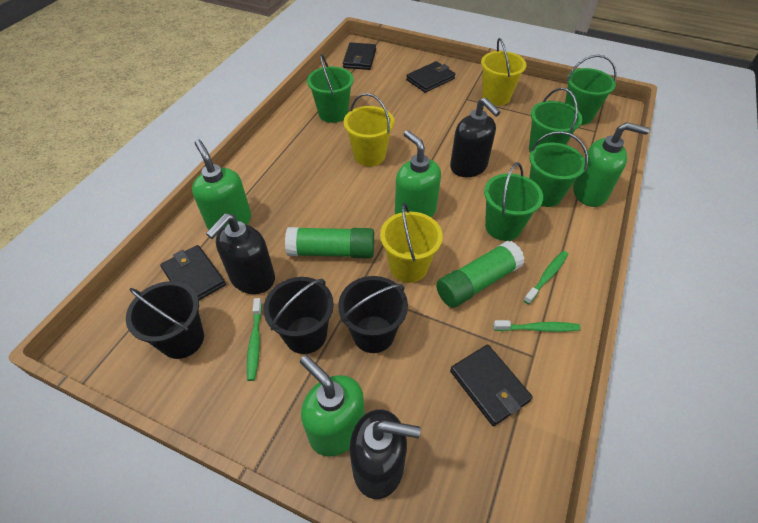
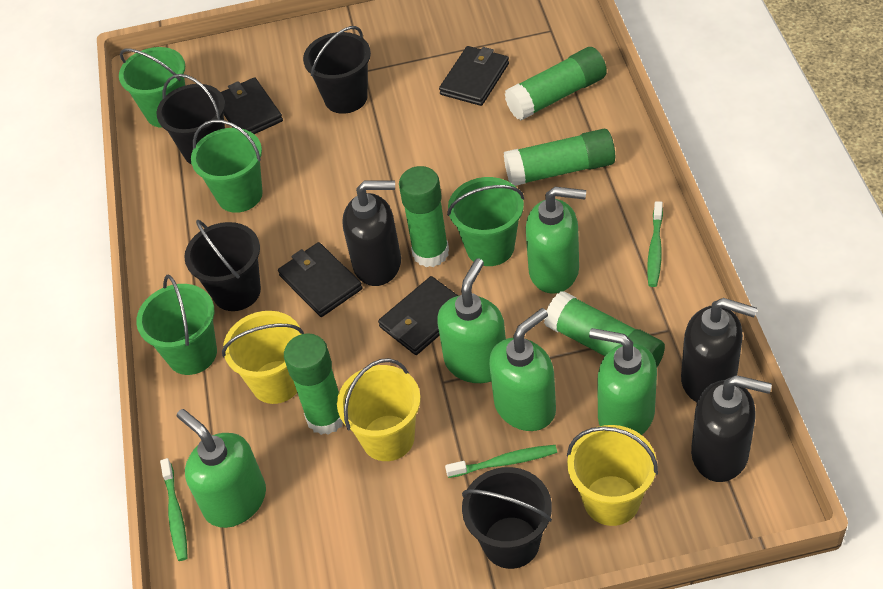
black bucket: [126,281,204,359] [263,277,334,354] [338,276,408,353] = 3 -> [157,74,225,165] [184,220,261,311] [303,26,371,114] [462,467,552,569] = 4
green bucket: [307,54,354,123] [484,162,543,241] [529,88,583,153] [529,131,588,207] [565,55,617,125] = 5 -> [119,47,185,128] [136,275,217,375] [191,120,263,213] [447,177,524,266] = 4
green glue stick: [285,227,374,258] [436,241,525,308] = 2 -> [284,333,343,435] [399,166,449,267] [504,129,615,186] [505,47,607,121] [544,291,665,367] = 5
green soap dispenser: [192,140,251,230] [300,355,365,457] [395,130,441,218] [573,122,650,207] = 4 -> [177,409,266,528] [437,259,506,383] [489,308,556,431] [526,187,586,294] [589,328,657,435] = 5

